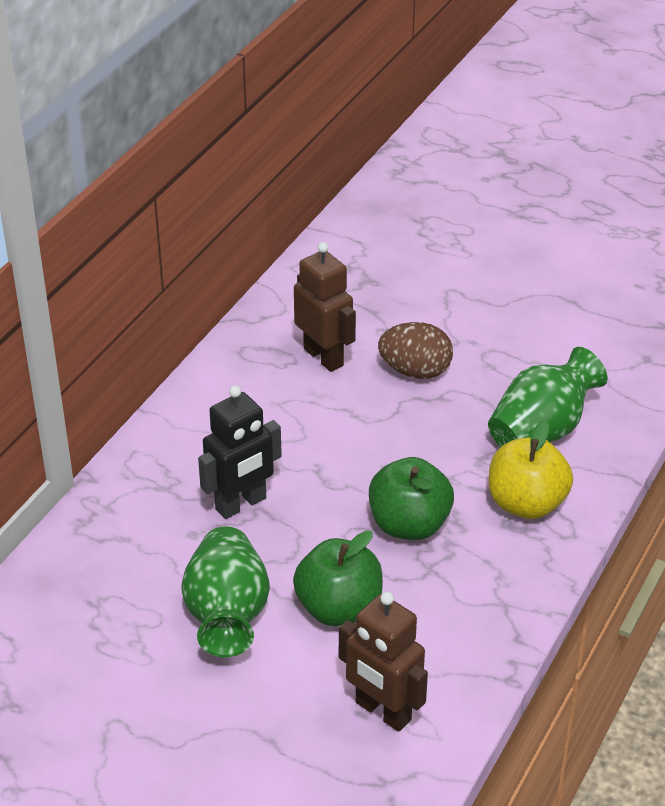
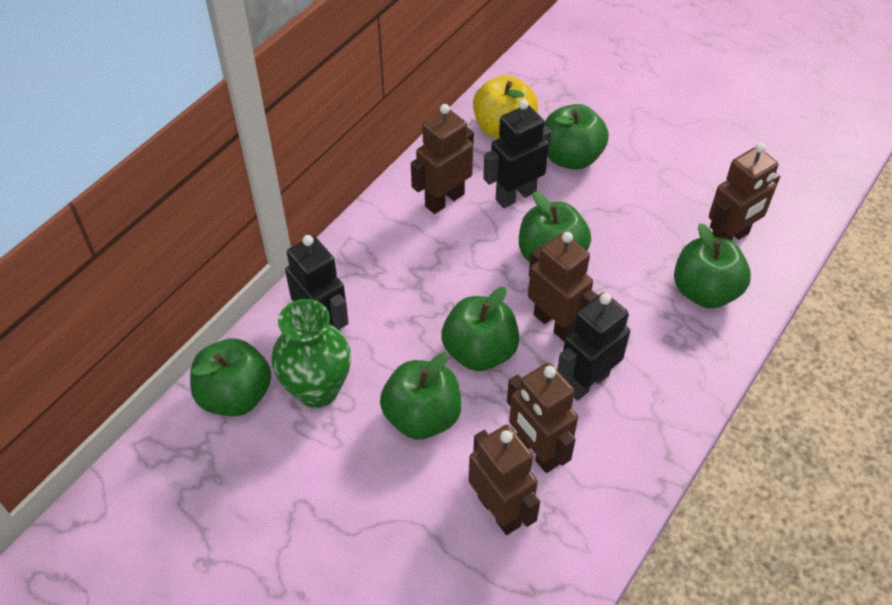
black robot: [198,386,282,519] = 1 -> [285,235,349,331] [483,99,552,208] [557,292,630,401] = 3
brown egg: [378,322,453,379] = 1 -> none = 0
brown robot: [294,242,356,372] [339,592,428,732] = 2 -> [411,104,474,214] [468,425,540,535] [507,363,578,473] [528,232,598,342] [709,143,780,240] = 5
green apple: [293,530,383,626] [369,457,454,540] = 2 -> [190,338,272,416] [380,353,462,440] [441,287,520,371] [519,192,591,262] [544,104,609,170] [674,223,751,309] = 6
green vase: [181,526,270,657] [488,347,608,447] = 2 -> [272,299,351,408] = 1

